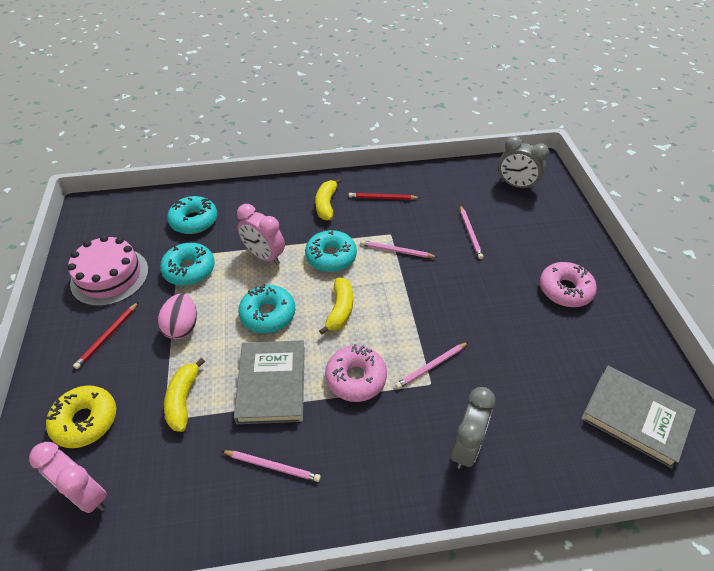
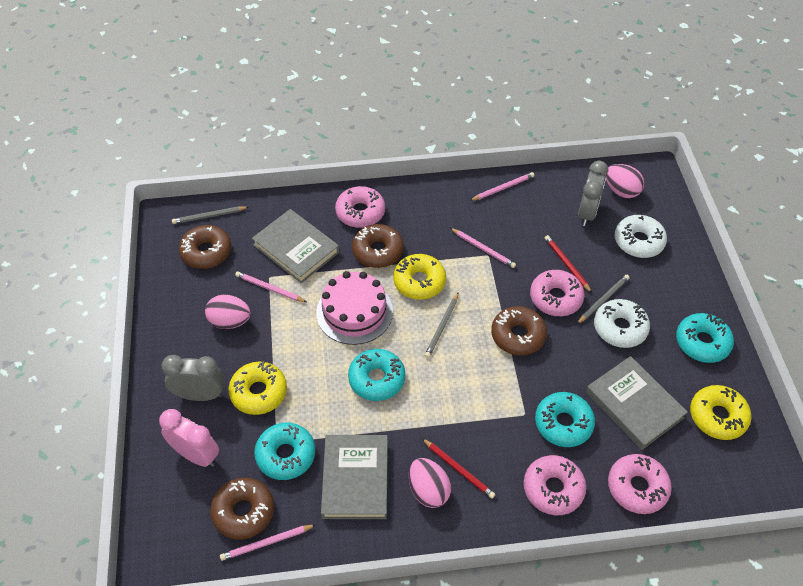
brown donut: none = 0 -> [179,225,231,269] [210,478,274,540] [352,224,404,268] [491,306,547,356] = 4
grey book: [234,340,305,424] [581,366,696,468] = 2 -> [252,209,339,283] [321,435,388,519] [586,356,688,450] = 3
grey pencil: none = 0 -> [172,206,249,224] [425,292,459,358] [577,275,630,324] = 3
pink clock: [29,442,107,513] [237,204,285,265] = 2 -> [159,409,219,467] = 1
pink donut: [325,344,387,402] [540,262,597,307] = 2 -> [335,186,385,228] [524,455,586,515] [530,270,585,316] [608,454,672,514] = 4
pink egg: [158,294,197,339] = 1 -> [205,295,251,329] [409,458,451,508] [605,164,644,198] = 3
white donut: none = 0 -> [594,299,650,348] [615,215,667,258] = 2
yellow banana: [164,358,205,432] [315,178,341,221] [319,277,353,335] = 3 -> none = 0
yellow donut: [46,385,116,448] = 1 -> [228,361,287,415] [393,254,446,300] [690,385,751,440] = 3

